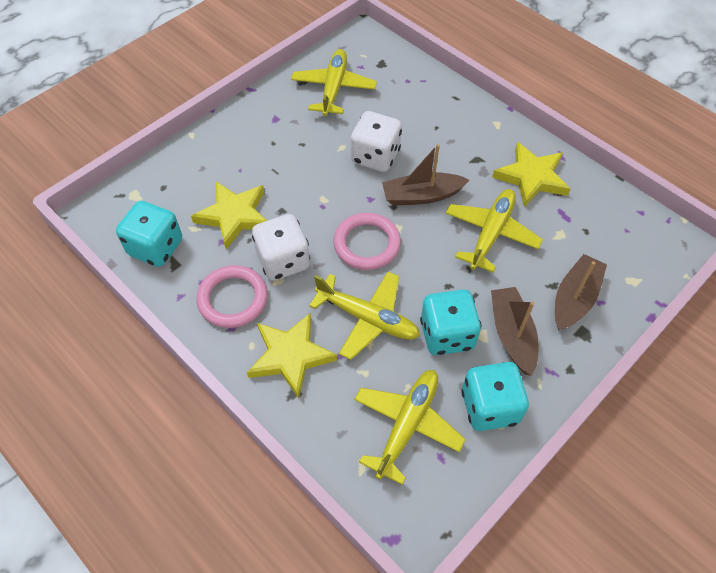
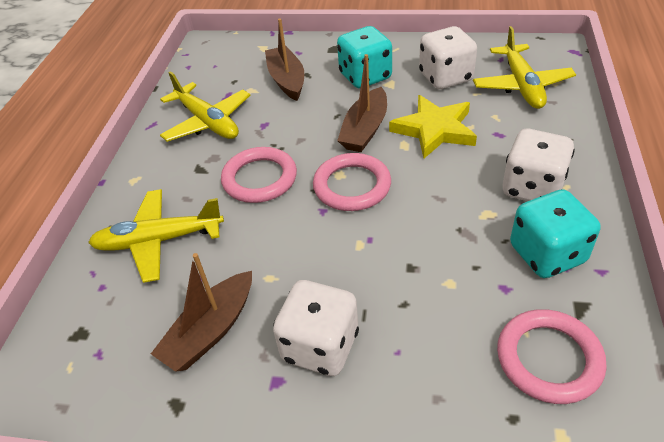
pink ring: [196,265,268,328] [333,213,401,270] = 2 -> [221,147,297,203] [313,153,391,211] [497,309,607,404] = 3
turquoise dice: [116,201,182,267] [420,290,481,355] [461,362,529,431] = 3 -> [337,26,392,88] [510,189,601,278] = 2
white dice: [252,214,310,281] [351,111,402,172] = 2 -> [273,280,359,376] [419,26,477,89] [502,129,575,201] = 3
yellow plane: [291,49,377,116] [309,272,420,360] [354,370,466,485] [446,189,543,272] = 4 -> [88,189,224,283] [160,71,250,142] [473,26,576,109] = 3
yellow star: [191,182,267,249] [247,313,337,399] [492,142,570,207] = 3 -> [389,95,477,158] = 1

